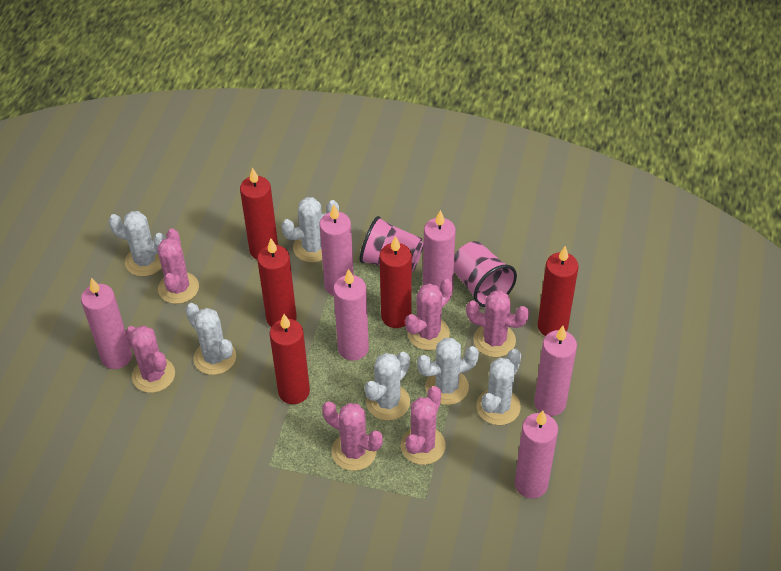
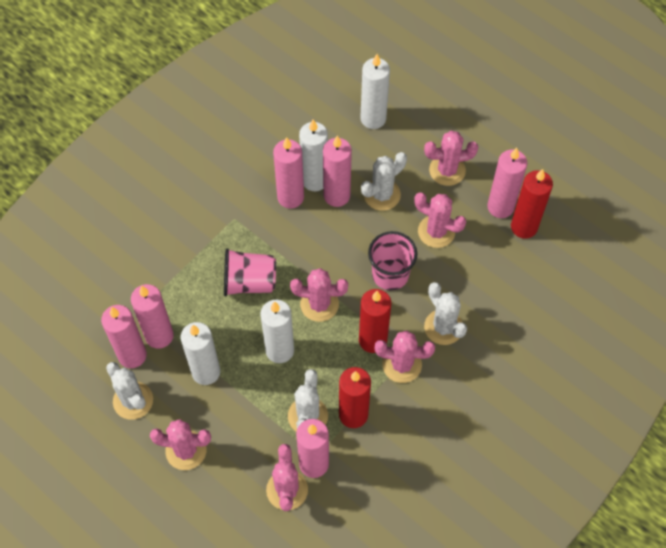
red candle: [240,167,278,259] [257,239,297,327] [270,314,310,404] [380,236,412,328] [538,246,579,336] = 5 -> [339,367,371,428] [359,289,391,353] [511,169,553,239] = 3
white cactus: [108,211,166,276] [185,303,236,375] [281,197,339,263] [365,352,410,420] [417,338,479,405] [476,349,521,425] = 6 -> [106,362,153,420] [288,369,328,432] [361,152,407,211] [424,282,467,345] = 4
white candle: none = 0 -> [181,322,220,385] [260,300,294,363] [299,119,328,191] [360,54,390,129] = 4

